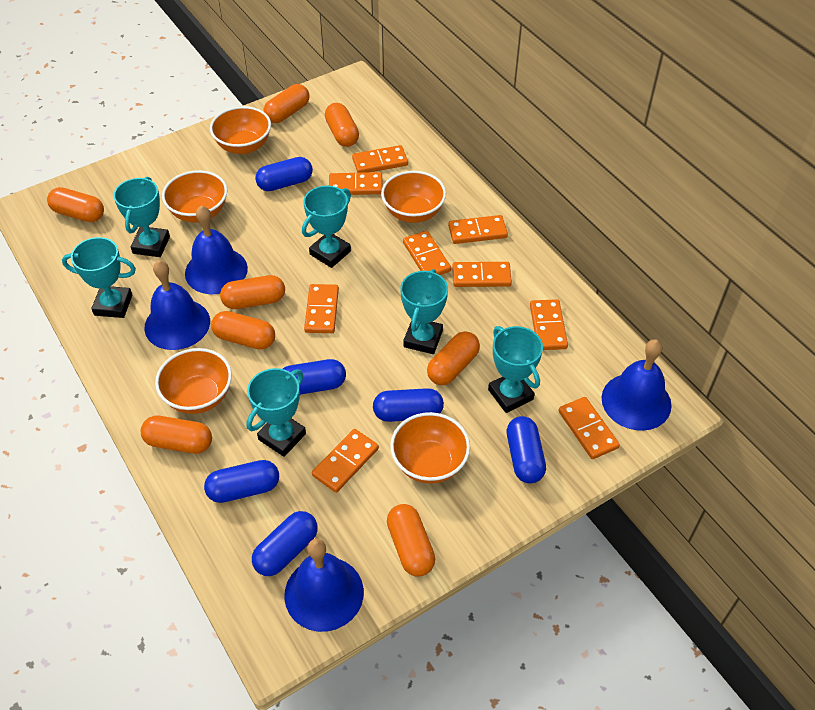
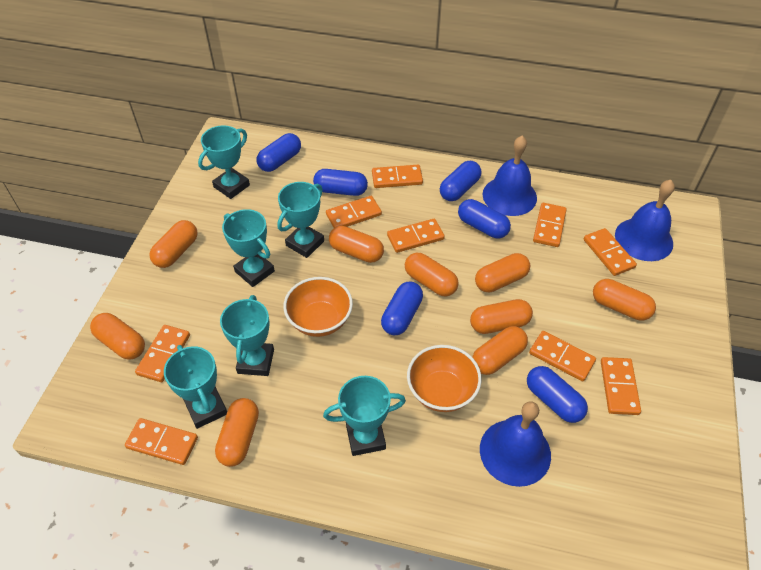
blue bell: [144,260,210,350] [185,205,248,294] [284,539,364,632] [602,339,672,431] = 4 -> [480,401,551,487] [483,136,537,216] [615,180,675,261] = 3
orange bowl: [155,348,232,414] [162,170,227,223] [210,106,271,154] [381,171,446,223] [390,412,470,484] = 5 -> [283,277,353,337] [407,345,481,412] = 2
orange capsule: [47,187,104,222] [141,416,212,454] [211,311,275,350] [220,275,285,309] [264,84,309,123] [325,103,359,147] [387,504,435,577] [427,331,480,385] = 8 -> [90,313,145,360] [149,220,198,268] [215,398,259,467] [329,226,384,263] [405,253,459,296] [470,299,533,334] [472,326,528,375] [475,253,530,293] [593,279,656,321] = 9

